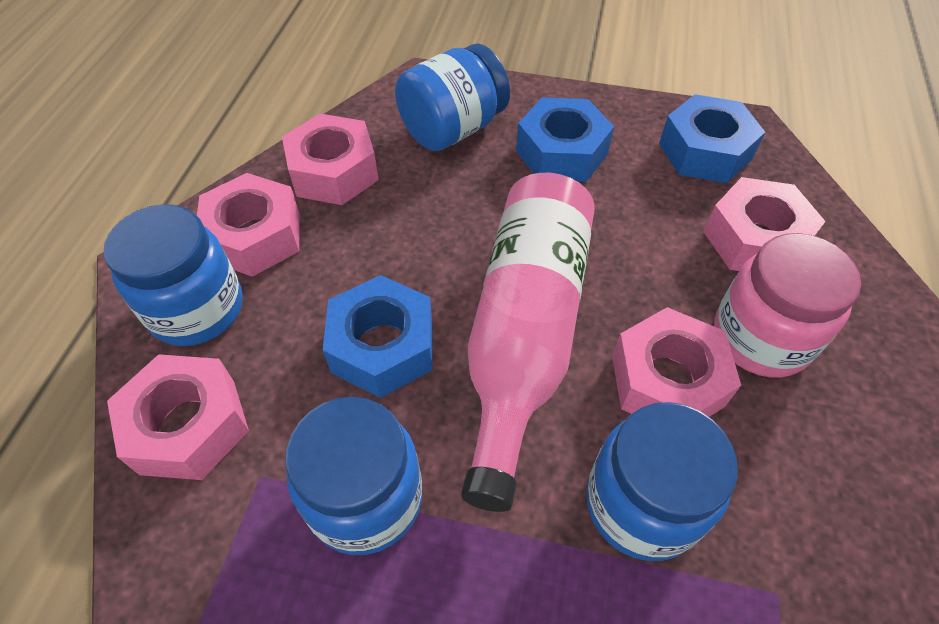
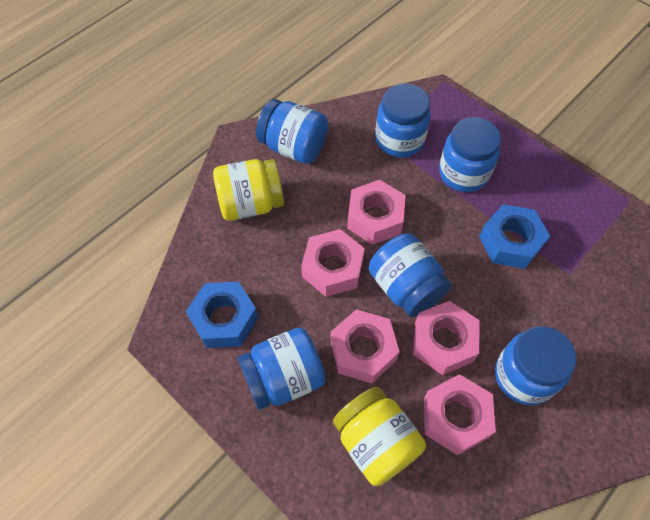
blue jar: [103,204,243,346] [285,397,422,555] [395,44,510,151] [586,402,738,561] = 4 -> [238,327,326,410] [256,99,328,164] [369,234,451,317] [375,84,431,158] [439,117,501,192] [495,326,576,405] = 6
blue nut: [323,275,432,398] [516,97,614,182] [659,94,765,183] = 3 -> [186,282,258,348] [479,204,550,269] = 2
pink bottle: [461,173,595,512] = 1 -> none = 0
pink jar: [714,233,861,378] = 1 -> none = 0
yellow jar: none = 0 -> [213,159,284,221] [333,387,426,486] = 2

